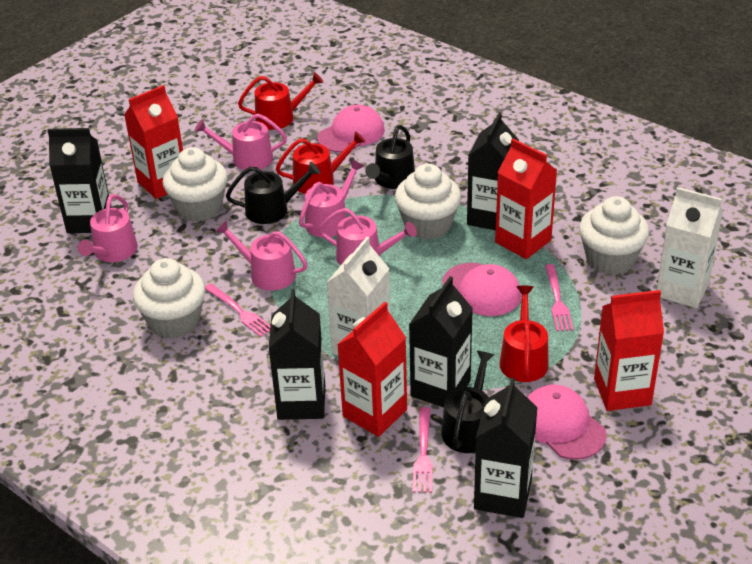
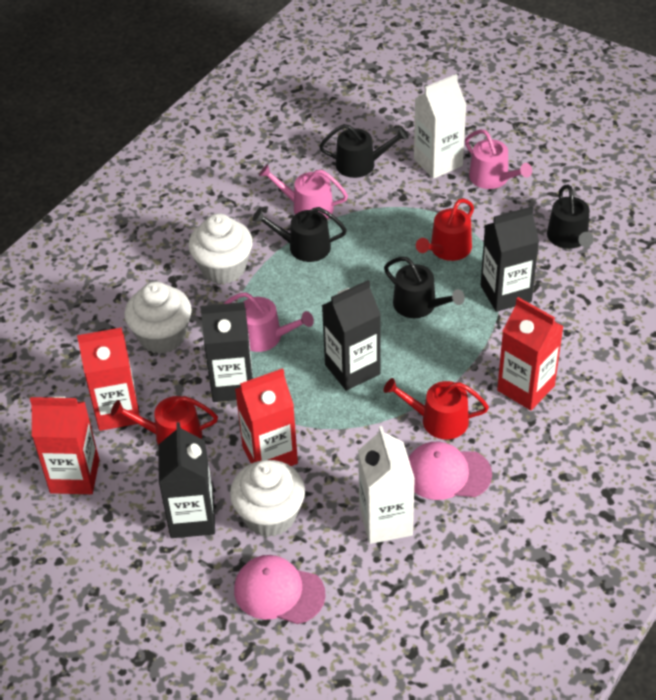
black carton: [47,128,112,233] [269,289,325,420] [409,276,473,408] [467,112,519,230] [474,377,537,518] = 5 -> [158,422,215,538] [200,302,253,402] [322,280,381,391] [481,207,539,312] = 4
black watering can: [226,162,320,224] [365,125,415,189] [441,351,494,453] = 3 -> [252,207,347,262] [319,124,408,178] [384,257,465,318] [547,185,594,249] = 4
pink cap: [317,105,385,153] [442,263,521,316] [527,385,607,460] = 3 -> [234,555,326,624] [409,442,492,500] = 2
pink fork: [205,283,271,337] [413,407,433,493] [545,264,573,331] = 3 -> none = 0
pink watering can: [78,194,138,262] [195,114,287,170] [215,221,308,291] [299,159,364,238] [319,208,417,266] = 5 -> [224,292,314,352] [259,164,348,218] [465,130,532,189] = 3
white cupcake: [133,258,205,339] [162,147,228,222] [395,164,461,240] [579,196,649,275] = 4 -> [124,281,192,354] [188,213,253,284] [230,460,305,537] = 3

